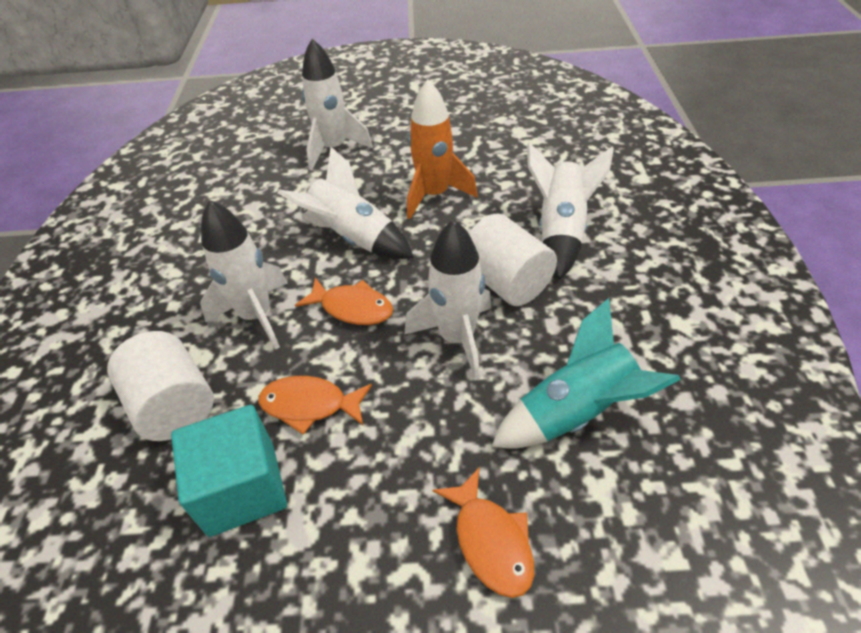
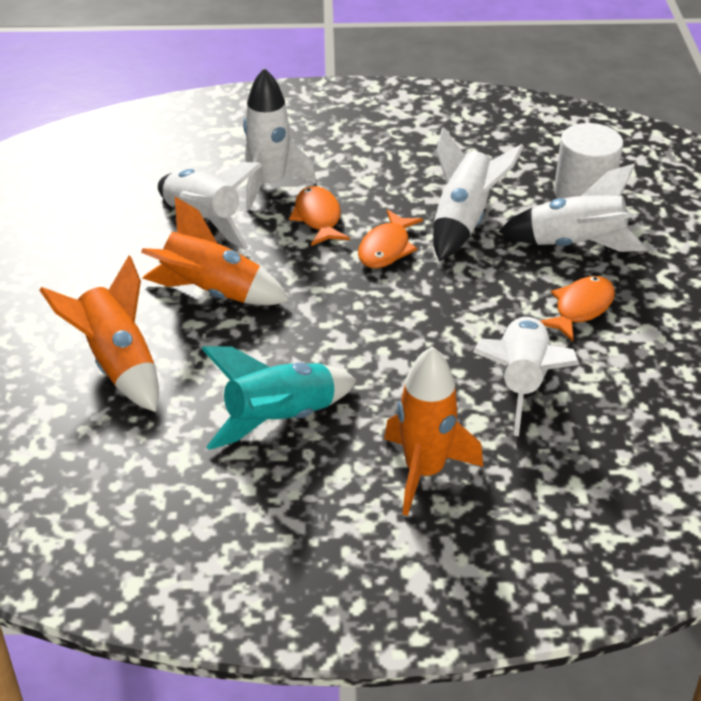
orange rocket: [407,79,478,219] = 1 -> [40,256,159,412] [141,196,290,305] [384,346,483,516] = 3
turquoise cube: [171,405,287,537] = 1 -> none = 0
white cylinder: [107,331,214,441] [469,214,557,306] = 2 -> [554,123,623,198] = 1

